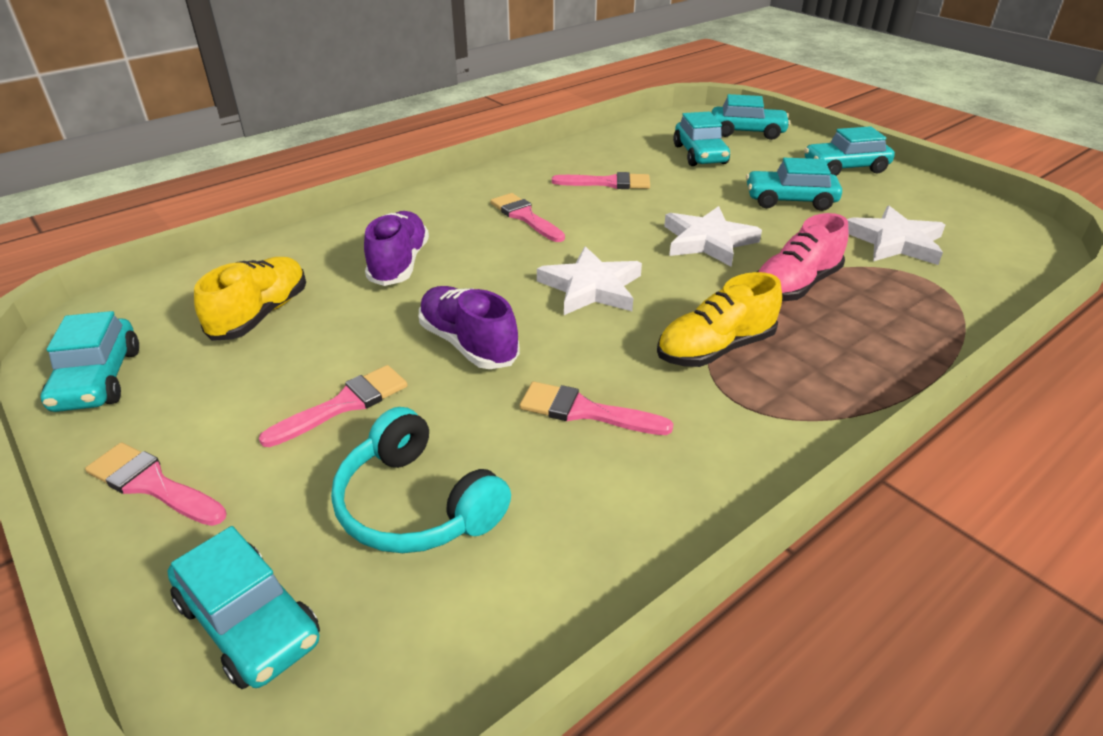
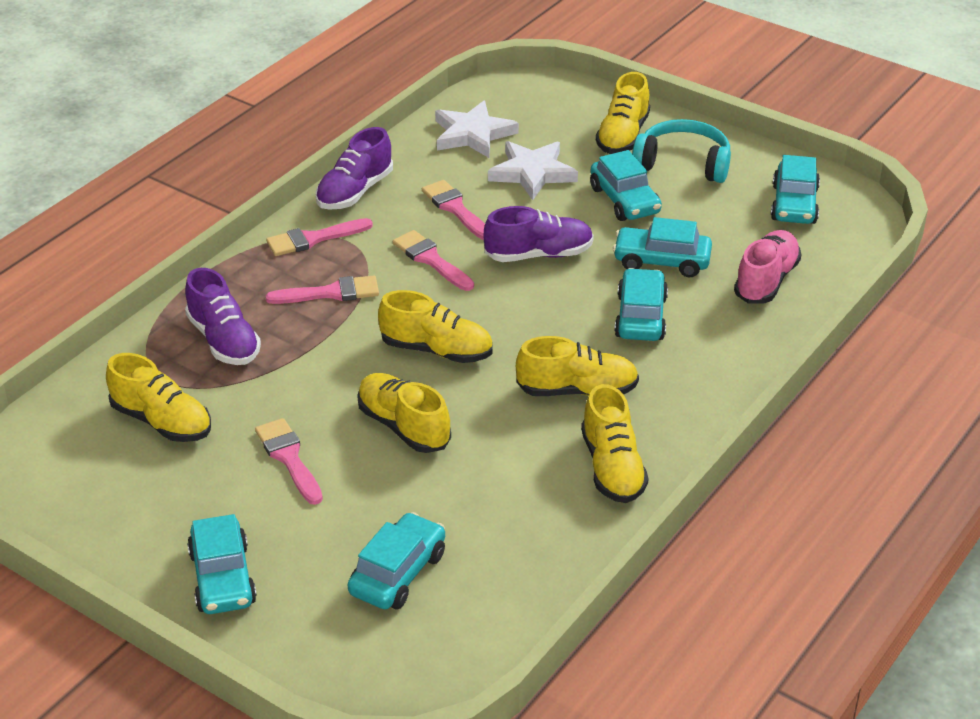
purple shoe: [364,211,429,286] [419,286,520,369] = 2 -> [185,268,261,365] [315,127,393,210] [484,206,594,262] = 3
white star: [537,246,642,315] [664,206,762,267] [847,206,945,265] = 3 -> [435,101,519,158] [488,141,578,200] = 2
yellow shoe: [194,257,306,341] [657,272,782,367] = 2 -> [106,353,211,442] [357,373,451,453] [378,290,493,363] [516,336,639,396] [581,384,649,503] [596,72,650,154] = 6

